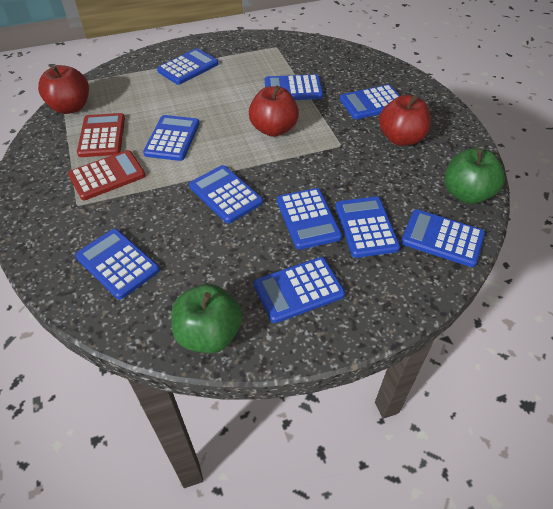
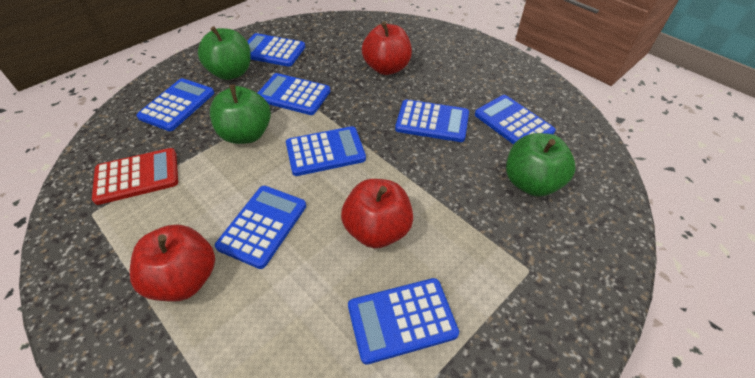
blue calculator: [75,229,160,300] [143,115,200,161] [157,48,218,85] [189,165,263,223] [253,257,345,323] [265,74,323,100] [277,188,342,250] [335,197,400,258] [340,84,400,119] [401,209,485,267] = 10 -> [136,78,214,131] [215,186,306,269] [247,33,305,67] [258,73,330,115] [286,126,366,176] [348,278,459,365] [395,100,469,142] [475,95,556,145] = 8
green apple: [171,284,242,353] [444,149,505,204] = 2 -> [198,26,251,80] [210,84,271,144] [506,133,576,197] = 3
red calculator: [68,150,146,200] [77,113,125,157] = 2 -> [92,148,178,205] = 1

